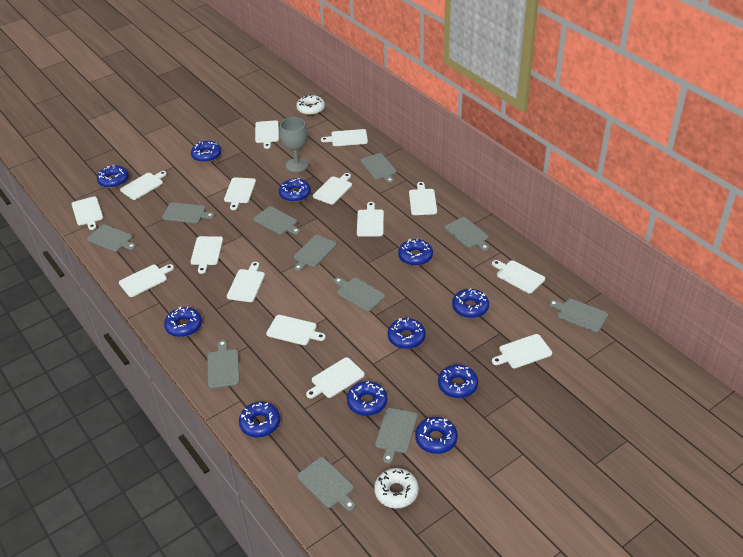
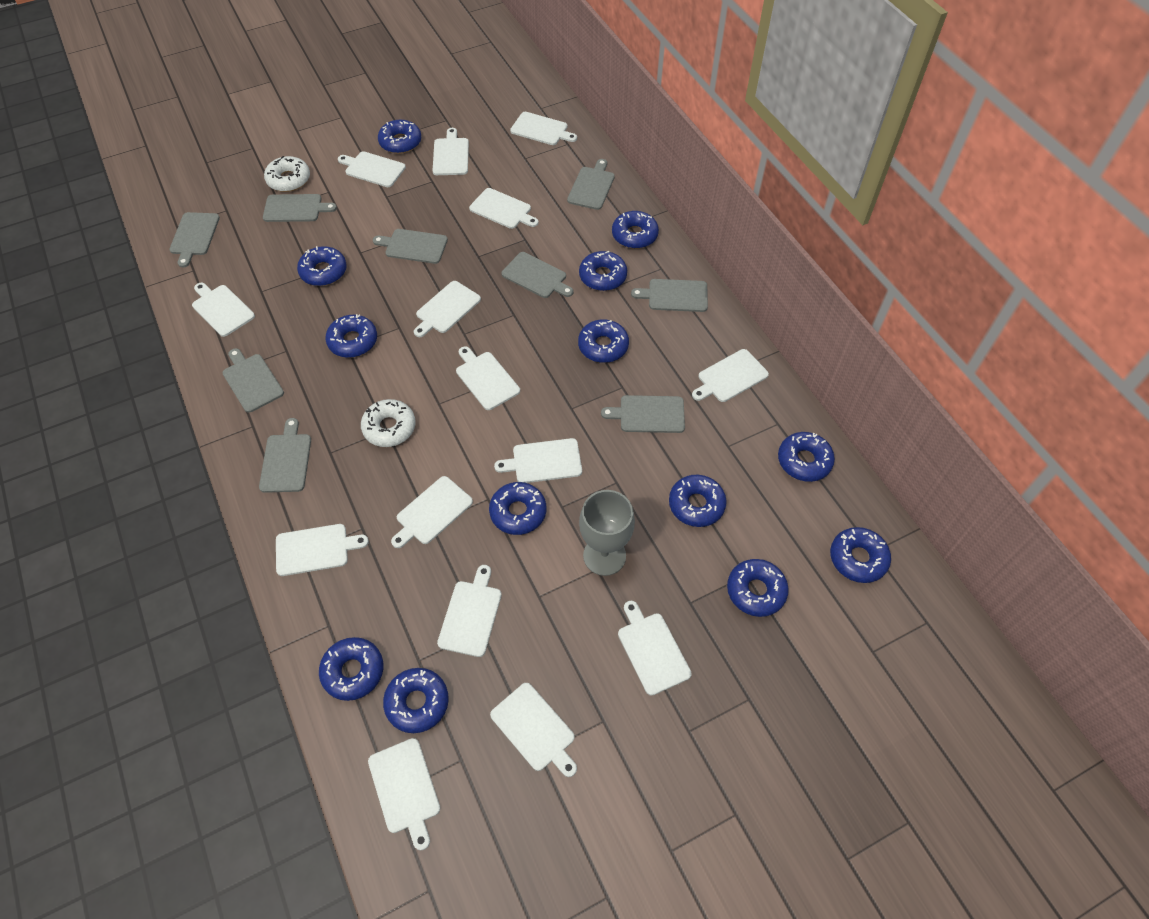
blue donut: [97,165,129,188] [164,307,202,337] [191,141,221,162] [239,402,280,437] [279,178,311,202] [347,381,387,416] [388,318,426,349] [398,239,433,266] [415,417,458,454] [438,364,478,398] [452,289,489,318] = 11 -> [297,246,347,286] [319,637,383,701] [325,314,377,358] [378,120,421,154] [383,668,449,733] [489,482,546,535] [578,319,629,363] [579,251,627,291] [612,211,659,249] [669,475,727,527] [727,559,789,617] [778,432,835,482] [830,527,891,583] = 13
grey cutting board: [87,224,136,252] [162,202,214,223] [207,340,240,388] [253,206,300,235] [294,235,336,272] [297,457,355,511] [334,277,385,312] [360,153,396,183] [375,408,417,464] [445,217,489,251] [549,298,608,332] = 11 -> [169,212,220,267] [223,348,284,413] [259,418,311,493] [263,194,337,222] [373,229,448,264] [501,252,573,298] [567,159,615,210] [601,395,685,433] [631,279,708,312] = 9

